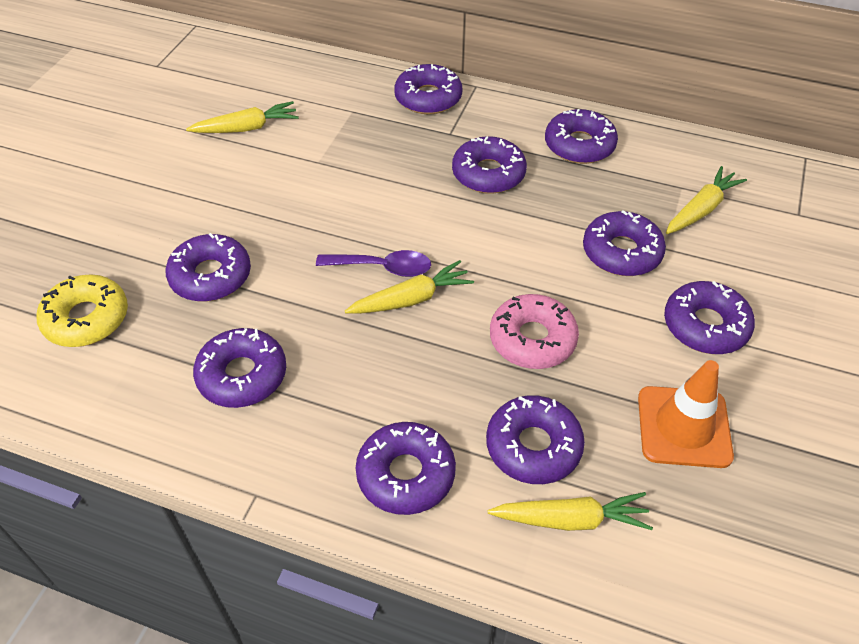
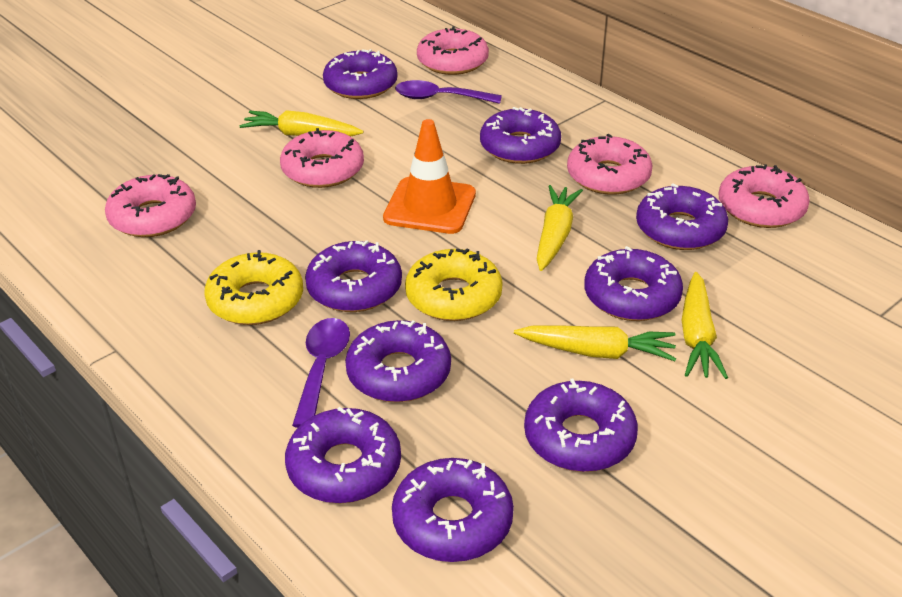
pink donut: [490,294,579,369] = 1 -> [105,174,196,237] [280,128,364,188] [417,26,489,75] [567,134,653,195] [718,164,810,228] = 5
purple spoon: [316,250,431,277] = 1 -> [292,318,350,428] [395,80,502,104] = 2
yellow donut: [36,274,128,347] = 1 -> [204,250,303,325] [405,249,503,321] = 2

